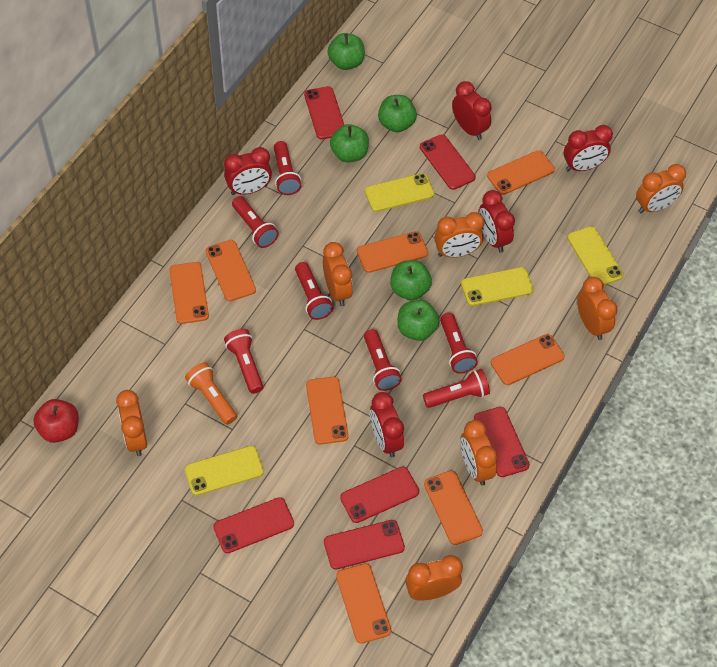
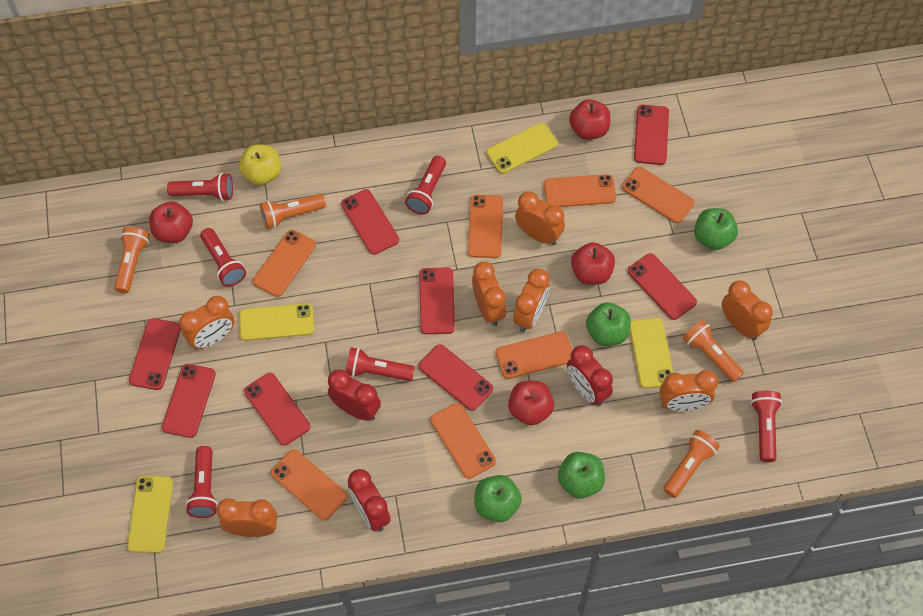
green apple: [327,33,365,70] [330,124,369,162] [378,95,417,132] [390,260,432,301] [397,300,440,341] = 5 -> [474,475,522,522] [558,452,605,498] [586,302,631,346] [694,208,738,250] = 4
orange flashlight: [185,362,237,425] = 1 -> [114,227,150,293] [260,194,326,229] [663,430,720,498] [683,320,744,382] = 4
orange phone: [169,262,209,324] [205,240,256,301] [306,377,349,444] [336,563,391,644] [357,231,428,273] [424,470,483,545] [487,150,555,195] [491,334,565,385] = 8 -> [253,230,316,297] [271,449,348,520] [431,403,496,479] [468,195,503,258] [496,331,572,379] [544,174,616,207] [622,167,695,223] = 7
red apple: [33,399,79,443] = 1 -> [149,201,193,243] [508,381,554,426] [569,100,611,140] [571,242,615,285] = 4
red clock: [224,147,272,195] [370,392,404,457] [452,81,492,140] [479,190,515,253] [564,125,613,171] = 5 -> [328,369,381,421] [348,469,391,531] [567,345,613,406] = 3
red flashlight: [224,329,263,394] [232,196,279,248] [274,141,301,195] [295,262,333,320] [364,329,402,391] [423,369,490,408] [440,313,478,374] = 7 -> [167,173,233,201] [186,446,218,518] [200,228,246,287] [346,347,415,381] [405,156,446,215] [751,391,782,462] = 6
red phone: [213,497,294,553] [304,86,344,139] [324,520,405,570] [340,466,419,523] [420,134,476,190] [474,407,530,477] = 6 -> [129,318,181,390] [162,364,216,438] [244,373,310,446] [341,189,399,255] [419,267,455,334] [419,344,493,411] [628,253,697,320] [634,105,669,165] = 8
yellow apple: none = 0 -> [239,144,281,185] = 1

